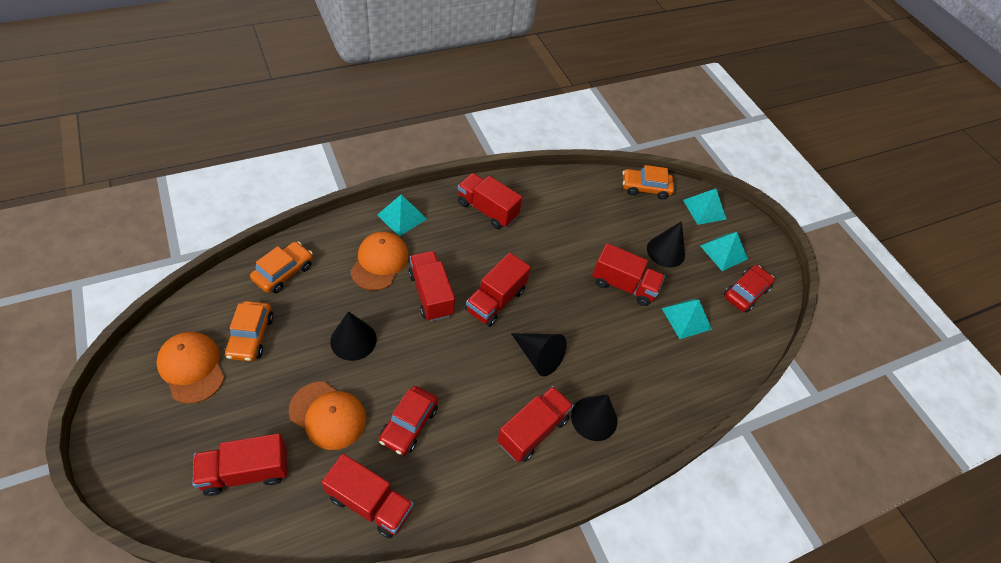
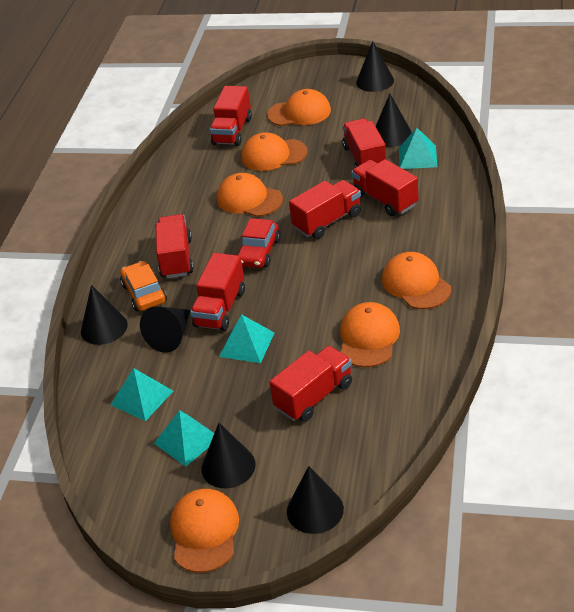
black cone: [330,311,377,361] [511,333,567,377] [571,394,617,441] [647,221,685,268] = 4 -> [81,285,128,345] [140,306,191,353] [202,423,256,488] [287,466,344,534] [356,41,394,92] [376,94,412,147] = 6
orange cap: [156,332,225,404] [289,382,366,450] [350,232,409,290] = 3 -> [170,489,239,573] [217,173,283,217] [241,132,308,171] [267,89,331,126] [340,302,400,367] [382,252,451,309] = 6
orange car: [225,301,274,362] [250,242,313,293] [623,165,674,200] = 3 -> [120,261,167,312] = 1
red car: [379,386,438,455] [724,265,775,313] = 2 -> [237,218,281,268] = 1

